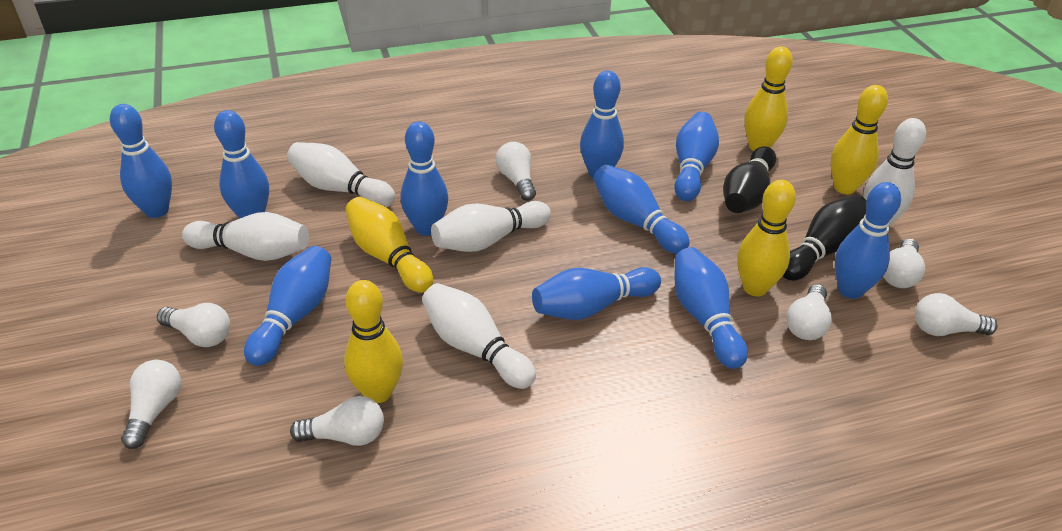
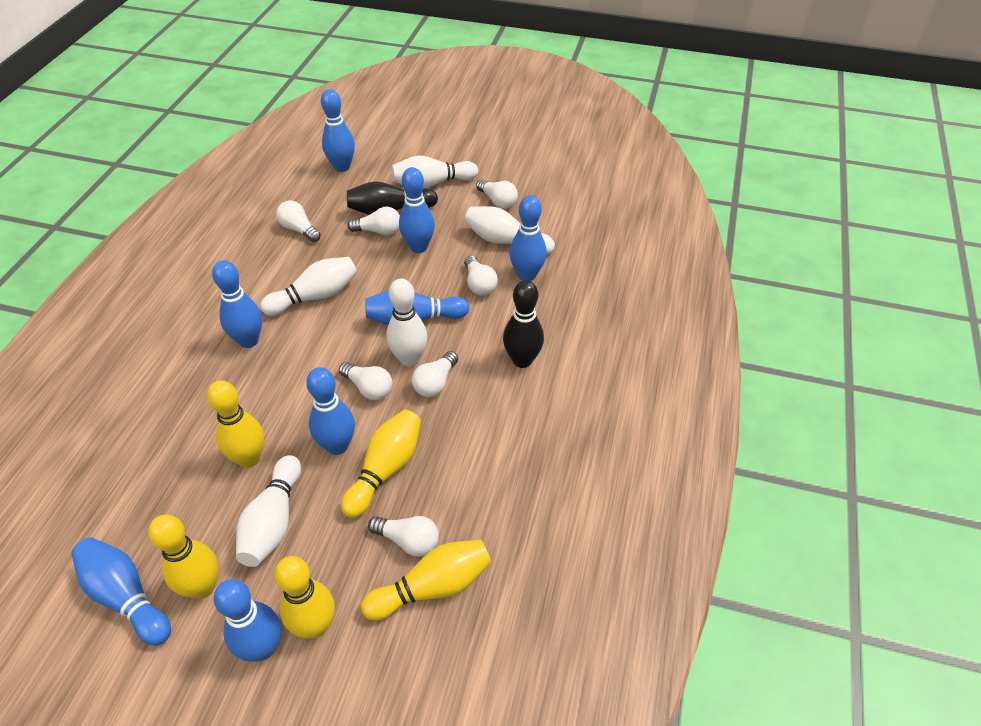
blue bowling pin: [110,104,172,218] [214,110,269,218] [244,246,331,366] [401,121,448,236] [532,267,661,320] [580,71,624,178] [593,164,690,254] [674,112,719,201] [674,247,748,369] [835,182,901,299] = 10 -> [71,537,171,646] [212,260,262,348] [214,579,281,662] [306,367,355,455] [321,89,355,172] [365,290,469,325] [399,167,435,253] [510,195,547,281] = 8

